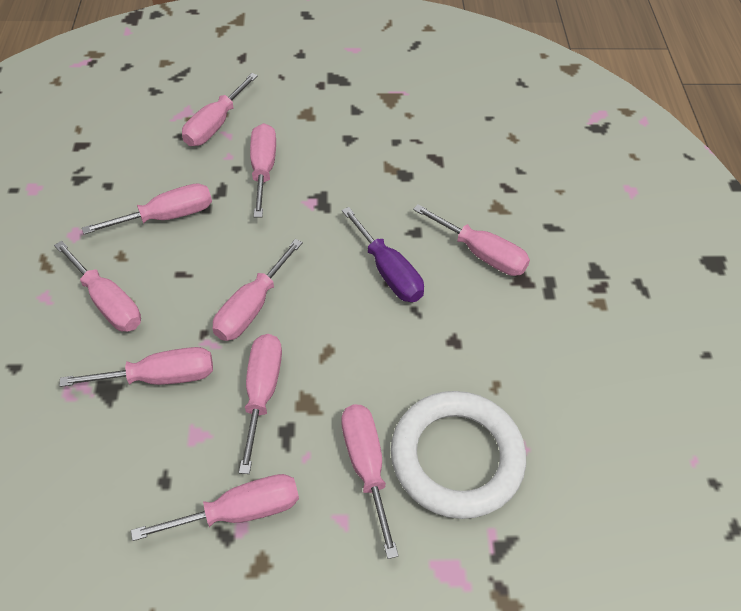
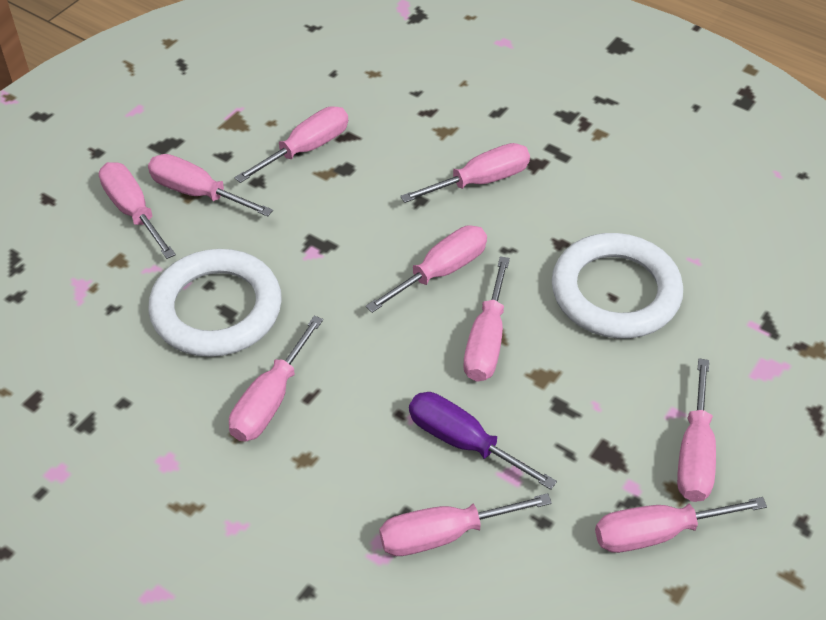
white ring: [391,391,526,519] = 1 -> [148,249,282,357] [552,233,683,339] = 2

